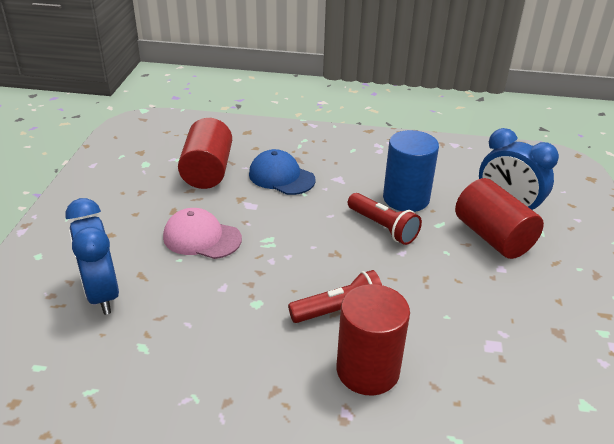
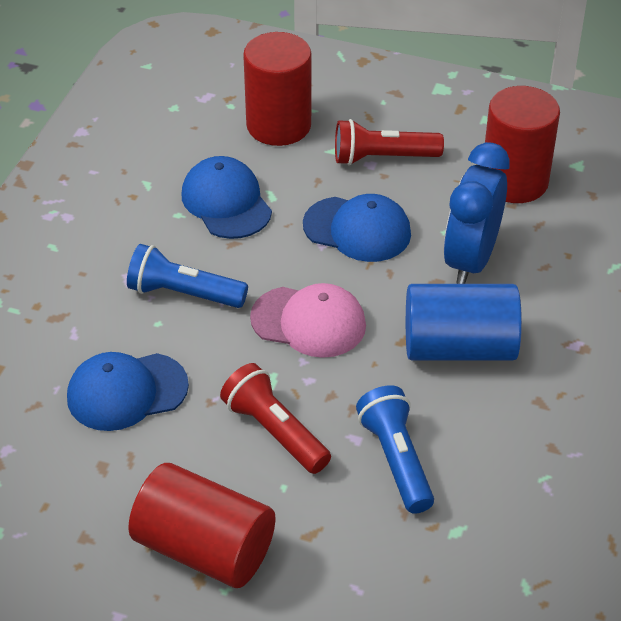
blue cap: [249,149,316,195] = 1 -> [67,352,189,431] [182,156,272,239] [303,194,411,262] = 3
blue clock: [65,198,119,315] [479,128,559,210] = 2 -> [444,142,510,284] = 1
blue flashlight: none = 0 -> [127,244,248,308] [356,385,434,514] = 2

